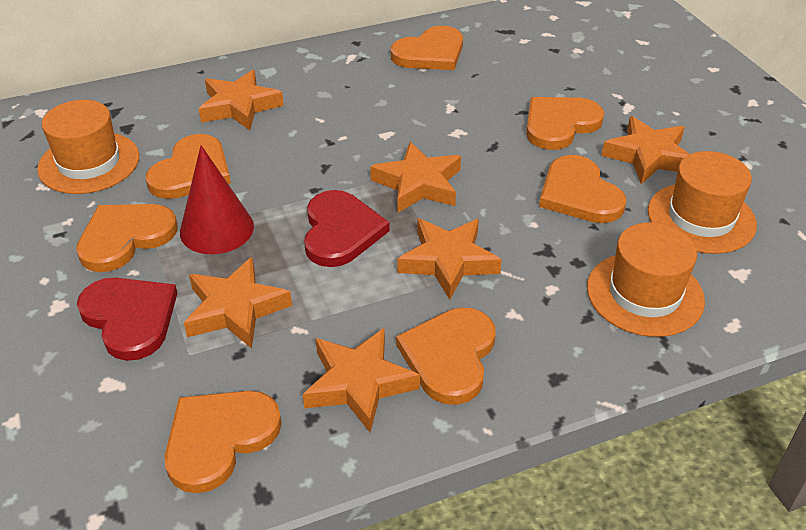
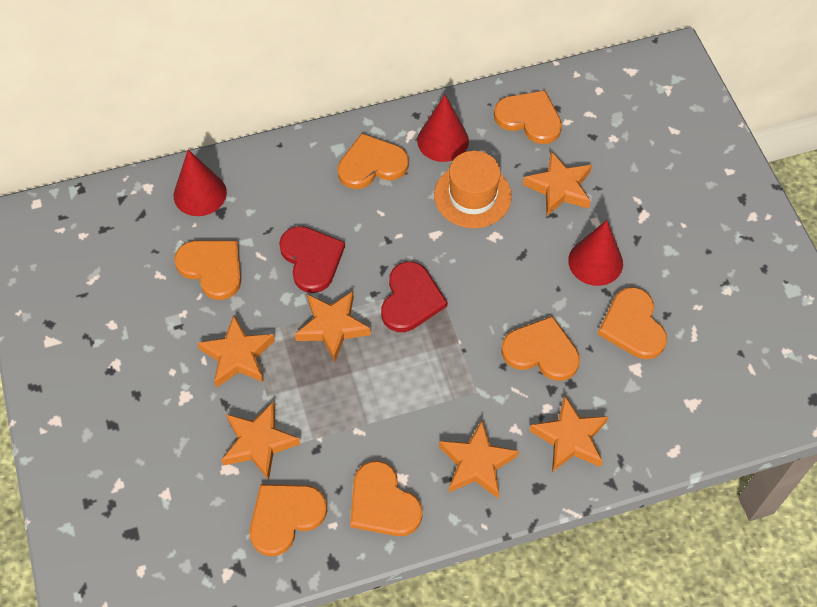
orange hat: [37,100,139,194] [587,222,705,337] [648,151,757,254] = 3 -> [434,151,512,228] = 1
red cone: [180,145,254,254] = 1 -> [174,149,227,216] [417,95,469,162] [568,220,623,286] = 3

